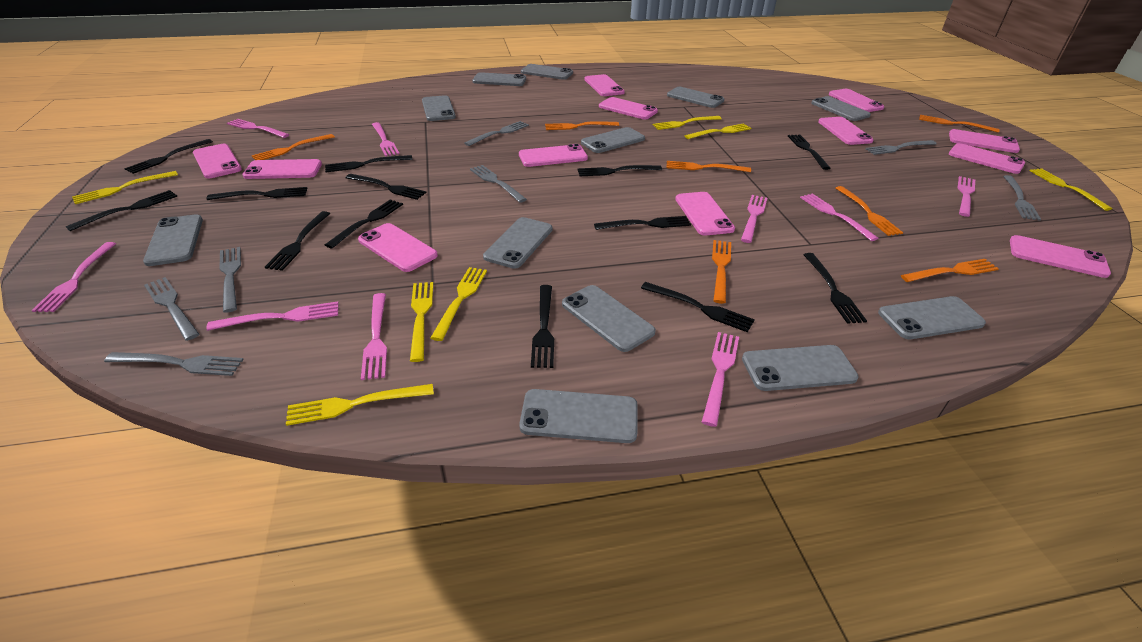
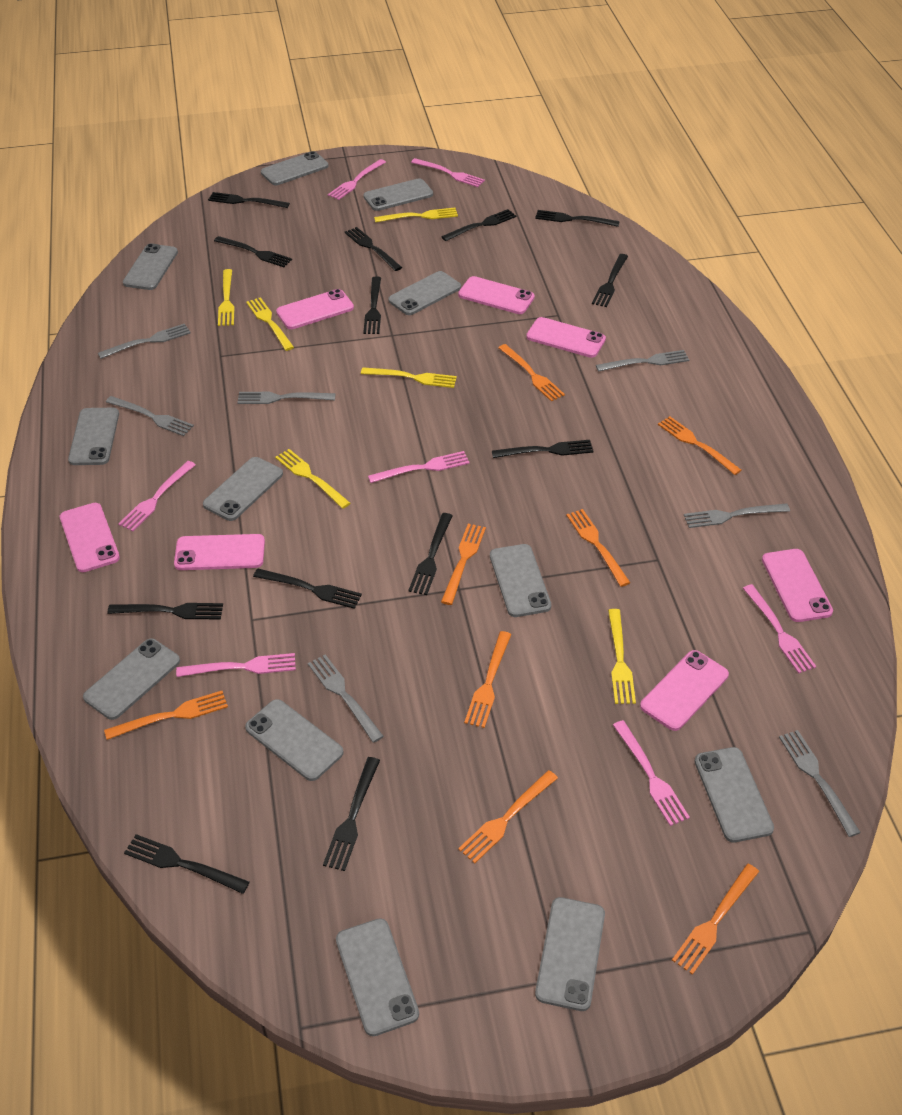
orange fork: [252,134,335,160] [545,121,619,130] [667,161,751,172] [712,240,731,304] [835,186,903,236] [901,259,999,282] [919,115,1000,133] = 7 -> [104,691,228,740] [441,524,486,605] [458,770,558,863] [464,631,512,728] [498,344,565,401] [566,509,630,587] [658,416,741,475] [672,864,759,975] = 8
pink fork: [31,242,116,312] [206,302,339,331] [227,119,289,138] [361,293,387,380] [372,122,399,156] [702,332,739,427] [741,195,767,243] [800,194,879,241] [957,176,975,217] = 9 -> [118,461,196,531] [176,653,296,677] [328,159,386,200] [368,451,470,483] [411,158,485,187] [613,720,690,826] [743,584,817,674] = 7
pink phone: [193,144,242,178] [242,159,322,179] [358,223,438,272] [519,144,588,167] [585,74,625,96] [599,97,658,119] [675,192,735,236] [818,117,873,145] [829,89,884,112] [949,129,1020,153] [949,143,1025,174] [1010,235,1111,278] = 12 -> [60,503,120,572] [174,534,265,570] [276,289,354,329] [458,276,535,314] [526,317,606,358] [640,650,729,731] [762,549,833,622] = 7
yellow fork: [72,171,178,204] [286,384,434,426] [410,282,433,362] [431,267,487,341] [653,116,722,130] [685,123,751,139] [1030,168,1113,211] = 7 -> [218,269,235,326] [246,297,294,351] [275,449,350,509] [361,367,457,388] [374,208,458,223] [608,609,636,704] = 6

